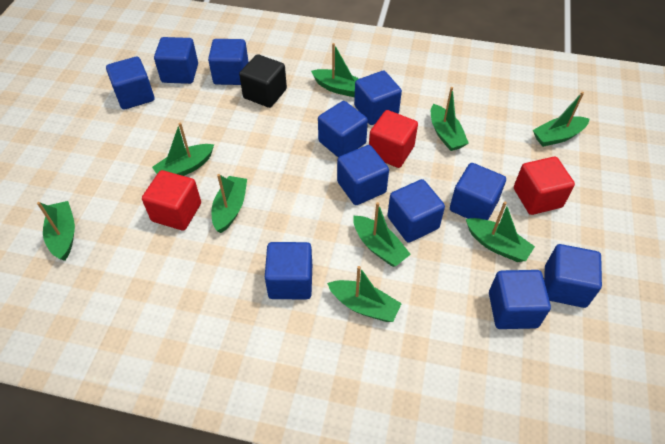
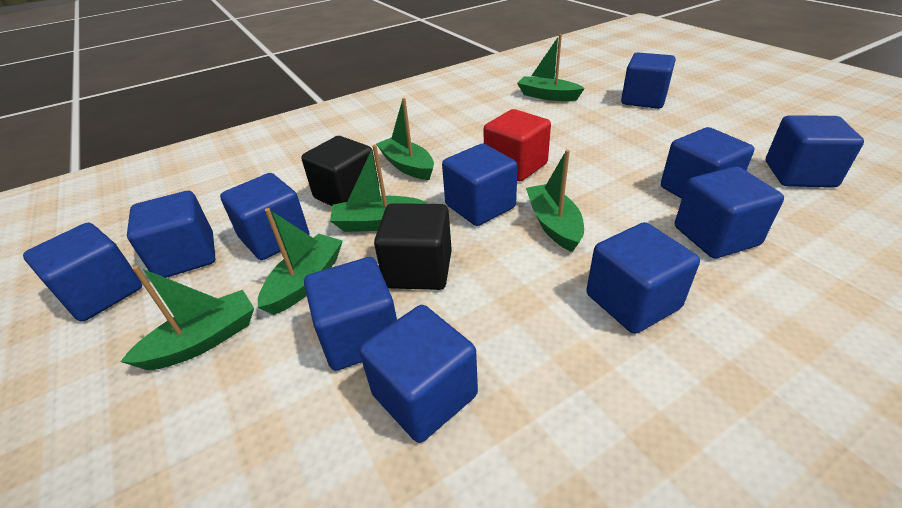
black cube: [239,54,287,108] = 1 -> [302,136,379,206] [374,203,452,290] = 2
green boat: [37,201,75,261] [152,123,214,176] [212,174,247,233] [311,43,359,97] [327,266,402,322] [353,202,411,267] [431,87,469,151] [466,202,535,262] [533,92,589,147] = 9 -> [120,266,254,370] [258,208,343,315] [330,144,427,232] [376,98,434,180] [517,34,585,101] [526,150,584,252] = 6
red cube: [142,170,201,230] [369,110,418,168] [514,157,575,215] = 3 -> [483,109,551,181] = 1

